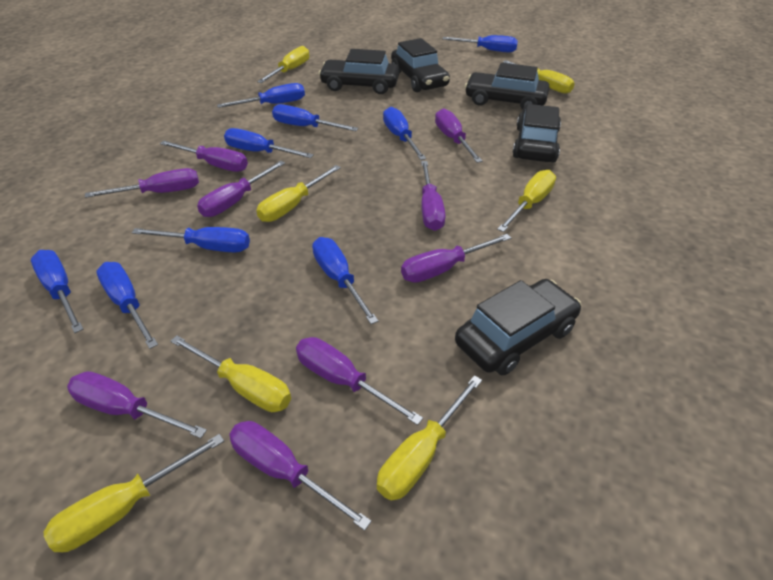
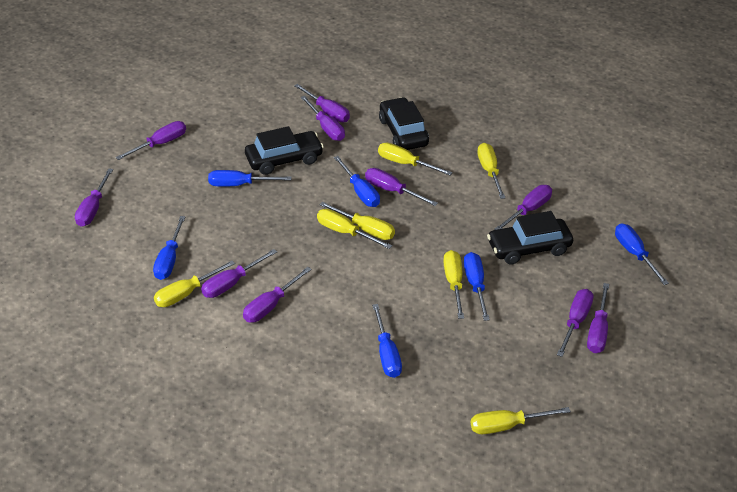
black car: [319,49,400,94] [391,38,450,92] [455,279,581,376] [465,63,549,110] [512,104,561,162] = 5 -> [245,126,324,175] [379,97,429,150] [487,211,573,265] = 3
blue screwdriver: [31,250,84,333] [96,262,158,349] [132,227,250,252] [217,83,305,108] [224,128,314,158] [272,104,358,131] [312,237,379,324] [383,107,426,160] [442,35,518,52] = 9 -> [153,216,185,280] [208,170,292,187] [334,156,380,207] [372,304,402,378] [464,252,490,321] [615,223,669,285] = 6
purple screwdriver: [67,371,207,438] [85,168,199,198] [160,141,248,172] [197,161,285,217] [229,421,372,531] [296,337,423,425] [401,234,511,283] [421,161,446,231] [435,108,483,163] = 9 -> [75,168,113,227] [116,121,186,160] [201,249,277,298] [243,267,312,322] [294,84,350,122] [300,96,345,141] [365,168,438,206] [494,185,552,230] [557,289,594,357] [587,283,609,353] = 10

